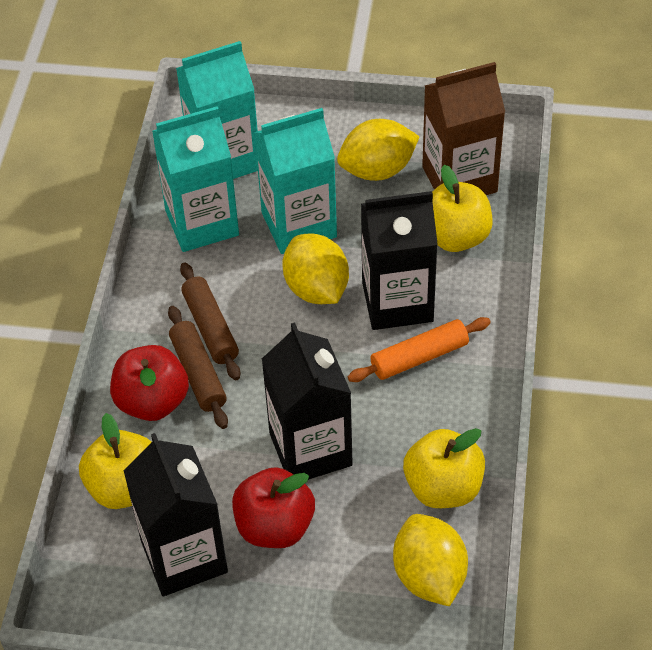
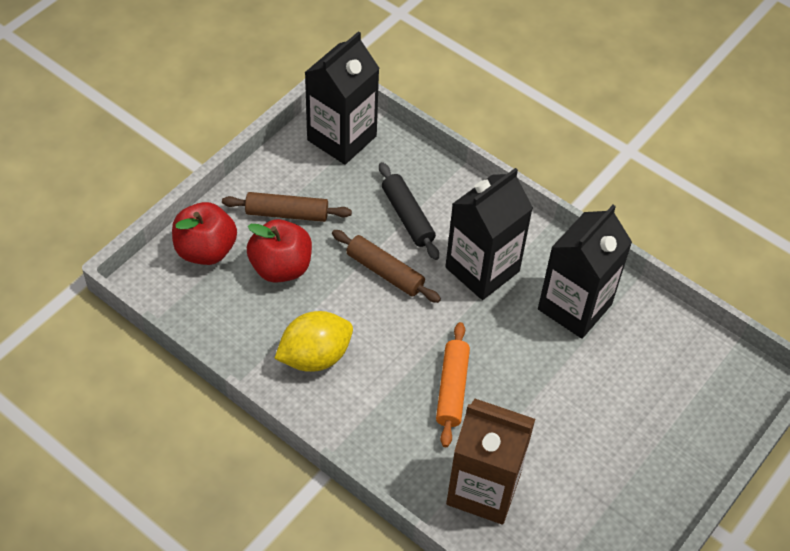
black rolling pin: none = 0 -> [379,162,439,260] = 1
turquoise carton: [152,106,239,252] [176,41,258,179] [254,108,337,254] = 3 -> none = 0
yellow apple: [79,413,151,509] [403,428,485,508] [432,165,493,252] = 3 -> none = 0
yellow lemon: [282,234,349,304] [337,119,420,181] [393,514,468,607] = 3 -> [274,311,353,372] = 1

